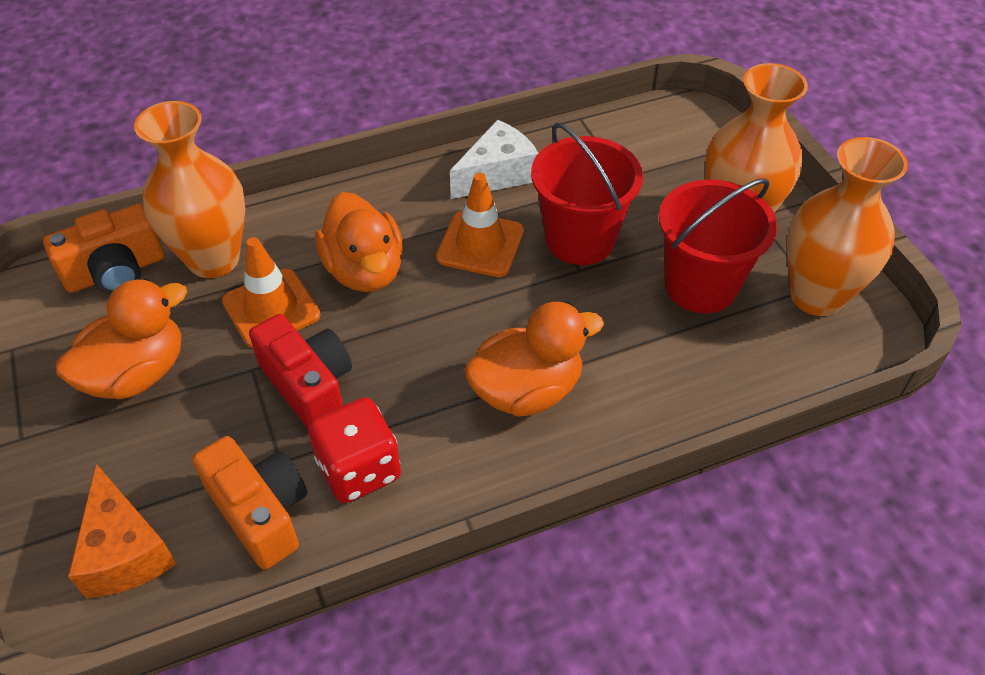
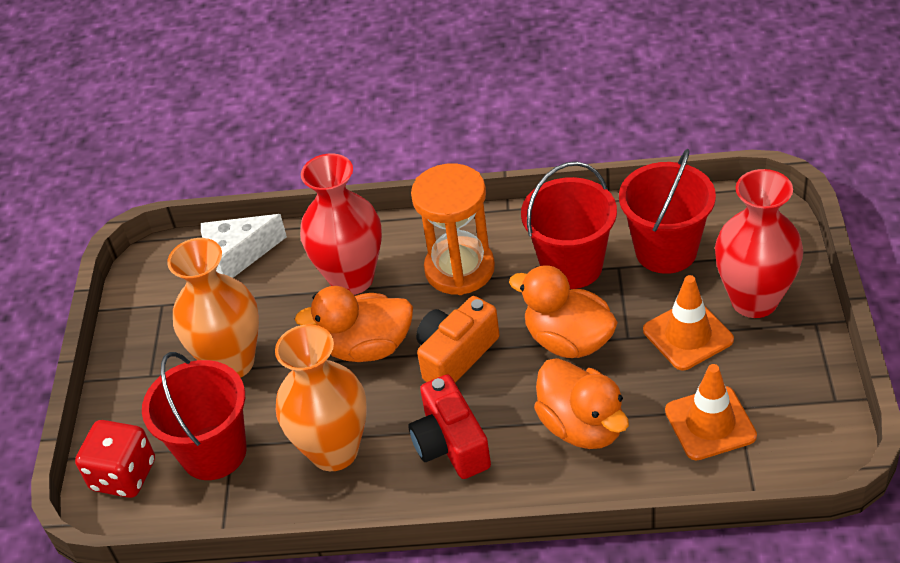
orange camera: [43,204,164,294] [192,436,308,570] = 2 -> [416,296,500,383] = 1
orange cheese: [68,464,177,598] = 1 -> none = 0
orange hourglass: none = 0 -> [411,164,495,295] = 1
orange vase: [134,101,245,278] [705,63,808,212] [787,137,908,316] = 3 -> [167,238,259,378] [275,324,367,471] = 2
red bucket: [531,123,643,265] [659,178,777,313] = 2 -> [142,352,247,480] [521,162,617,289] [619,149,716,274] = 3
red vase: none = 0 -> [300,153,382,295] [715,169,803,318] = 2

